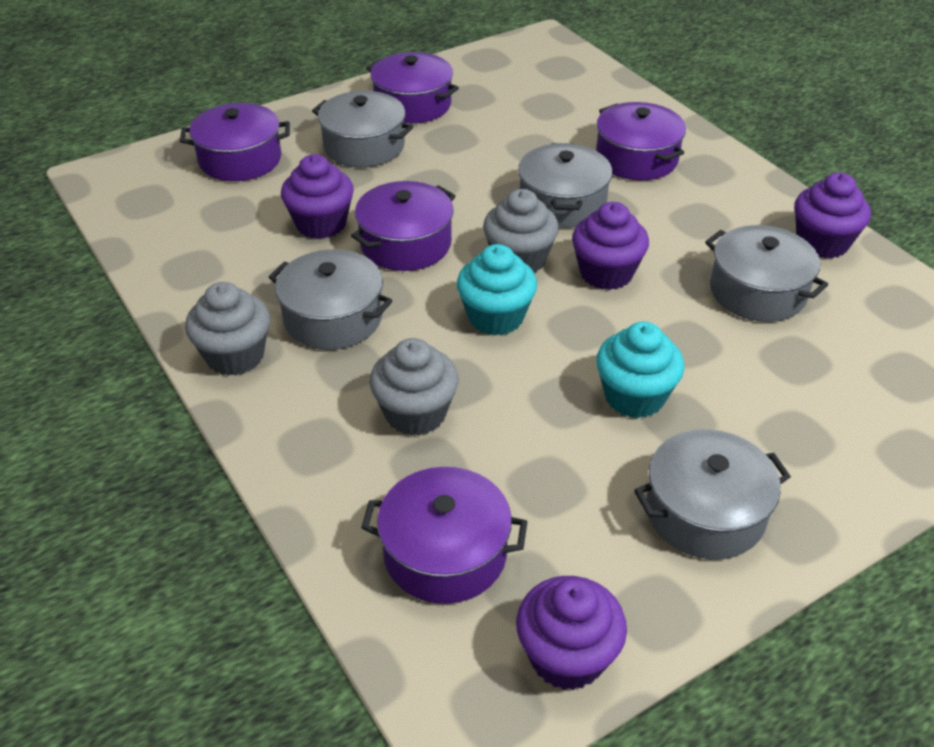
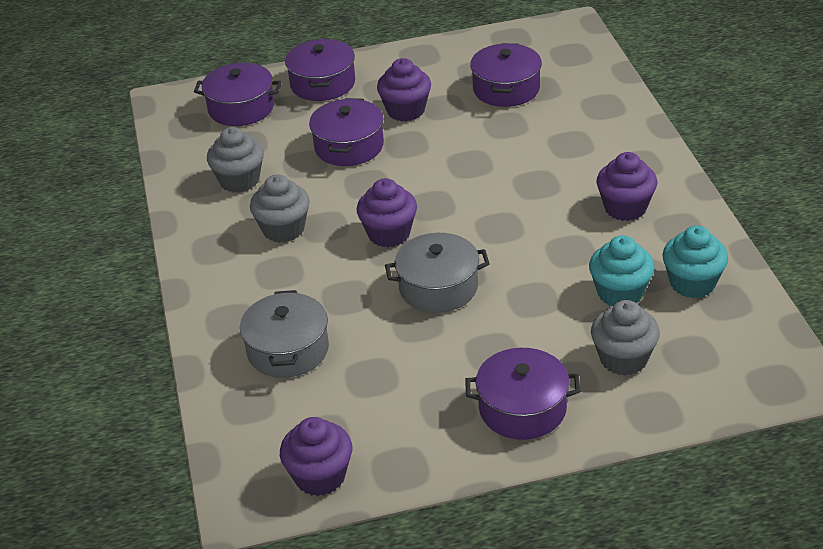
grey pot: [269,249,393,350] [312,91,413,167] [518,143,613,228] [634,429,791,559] [705,225,828,322] = 5 -> [240,290,329,378] [385,233,490,313] = 2

